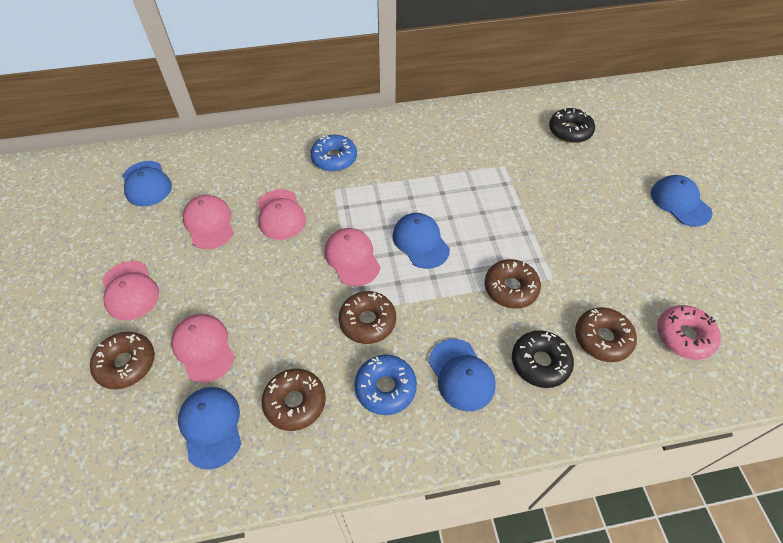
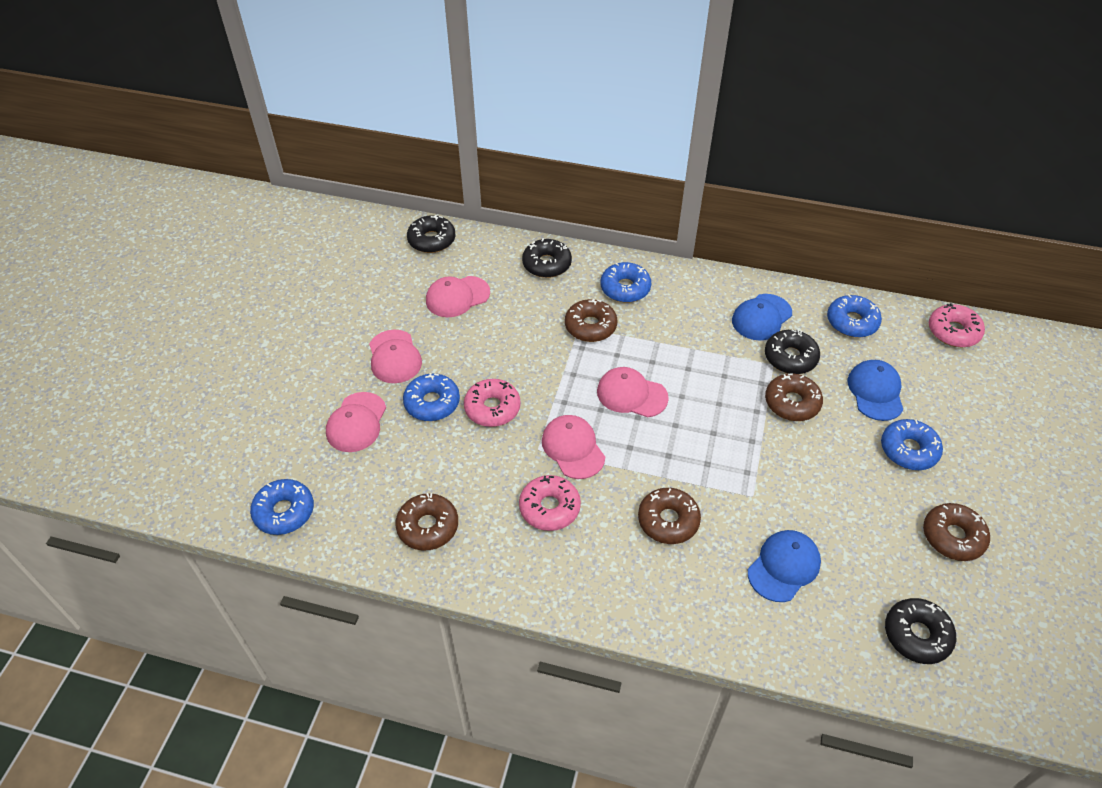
black donut: [512,330,574,388] [549,108,595,143] = 2 -> [407,215,455,253] [522,238,572,278] [765,329,820,374] [885,598,956,664] = 4
blue cap: [123,161,172,207] [178,387,241,470] [392,213,450,269] [429,339,496,411] [651,175,712,227] = 5 -> [732,294,792,341] [748,530,821,602] [847,360,903,421] = 3
blue donut: [310,135,357,172] [354,355,417,415] = 2 -> [250,479,314,535] [403,373,460,421] [601,262,651,303] [827,294,882,338] [881,419,943,470] = 5
pink donut: [657,305,721,360] = 1 -> [464,379,521,427] [519,475,581,531] [929,303,985,347] = 3

